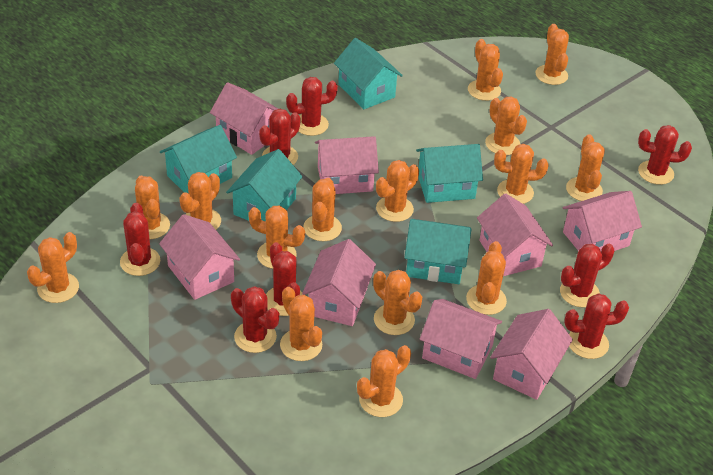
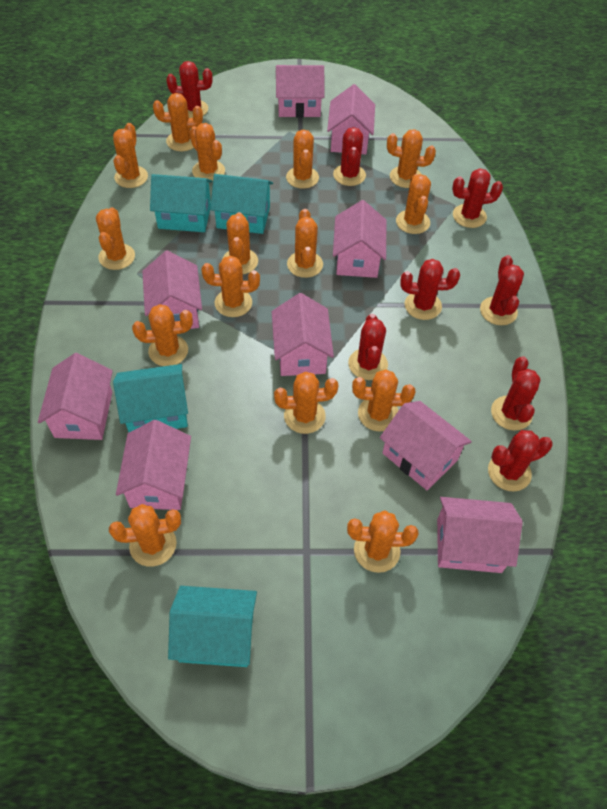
pink house: [159,214,240,300] [210,82,278,155] [302,239,376,326] [315,136,379,194] [420,299,502,379] [477,193,553,276] [490,309,573,400] [563,191,642,251] = 8 -> [38,353,113,440] [116,420,191,510] [142,250,202,329] [272,293,334,376] [276,65,324,118] [327,84,375,154] [333,200,386,278] [380,401,472,490] [437,497,523,573] = 9
turquoise house: [160,125,237,194] [226,149,303,222] [334,38,403,109] [404,219,472,284] [416,144,483,203] = 5 -> [113,364,188,432] [150,174,212,232] [168,586,257,667] [210,174,273,234] = 4

